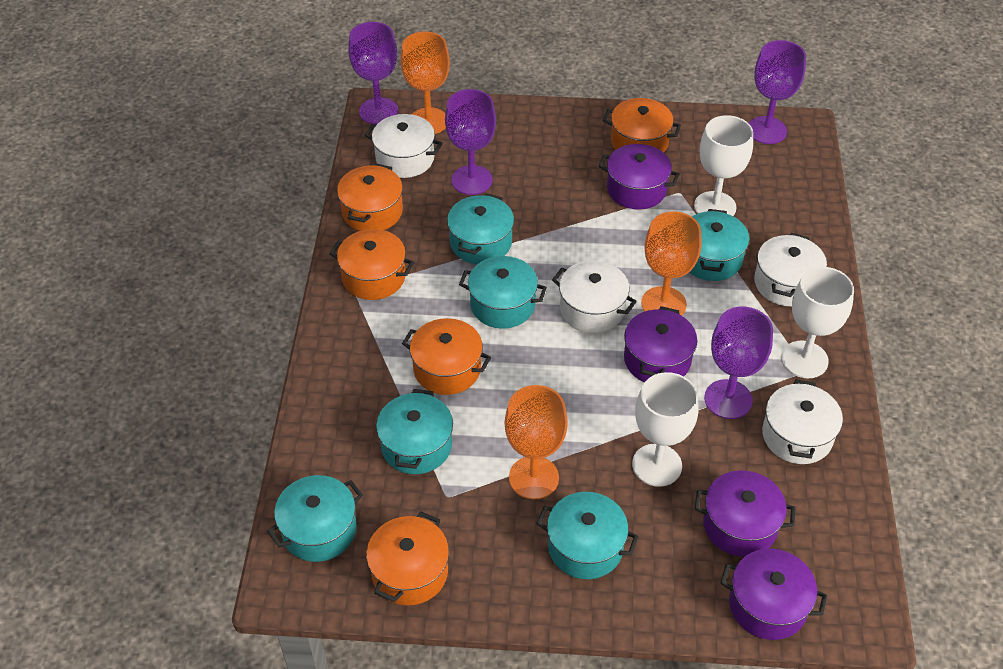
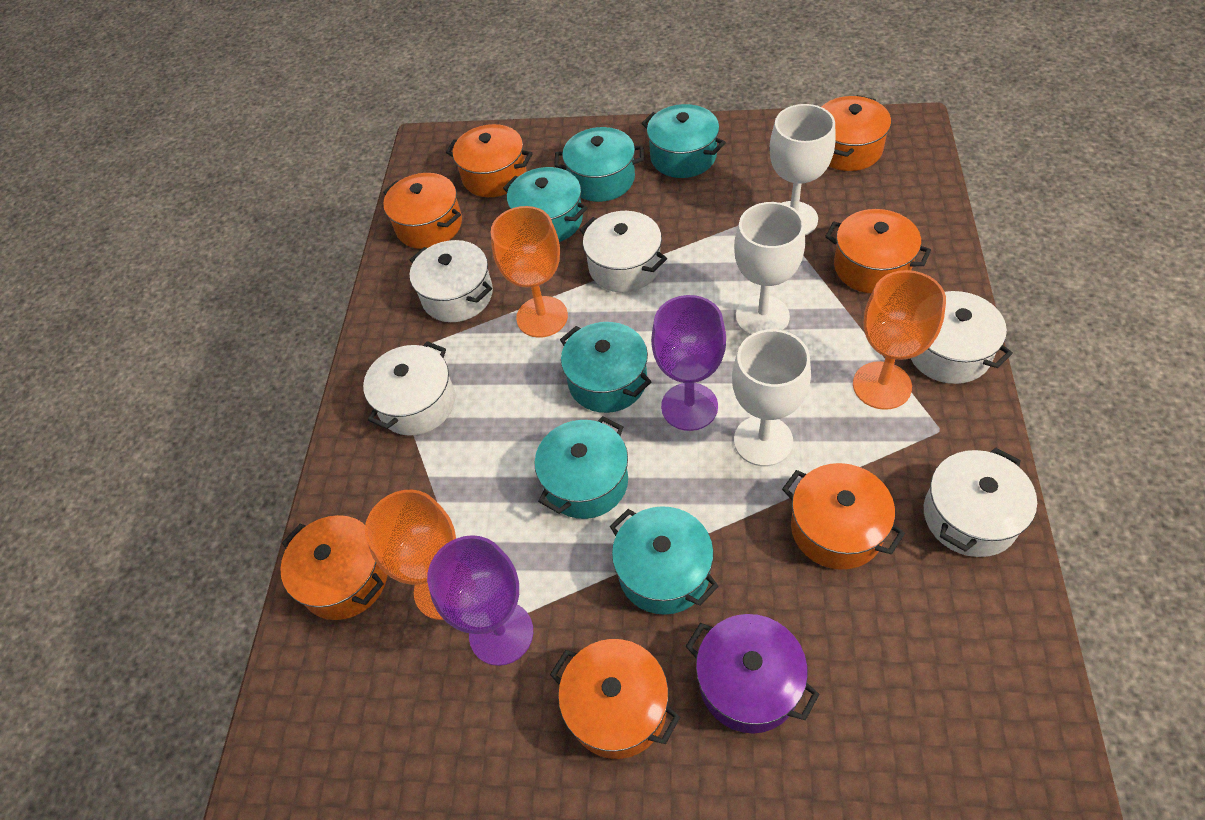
orange pot: [330,229,414,300] [337,164,403,231] [366,512,449,606] [402,318,491,395] [603,98,681,152] = 5 -> [280,515,387,620] [383,173,462,249] [446,124,533,197] [550,639,680,759] [782,463,905,570] [822,95,891,171] [825,209,931,293] = 7
purple goblet: [348,22,398,125] [445,89,496,195] [704,306,773,419] [749,40,806,144] = 4 -> [427,535,533,666] [651,295,726,431] = 2
purple pot: [599,144,679,210] [624,306,697,382] [695,470,796,557] [721,548,827,640] = 4 -> [685,614,819,734] = 1
white pot: [365,114,443,178] [552,260,637,333] [754,233,827,306] [762,379,843,464] = 4 -> [363,341,455,436] [410,240,493,322] [580,211,667,292] [910,291,1013,384] [924,447,1037,557] = 5

